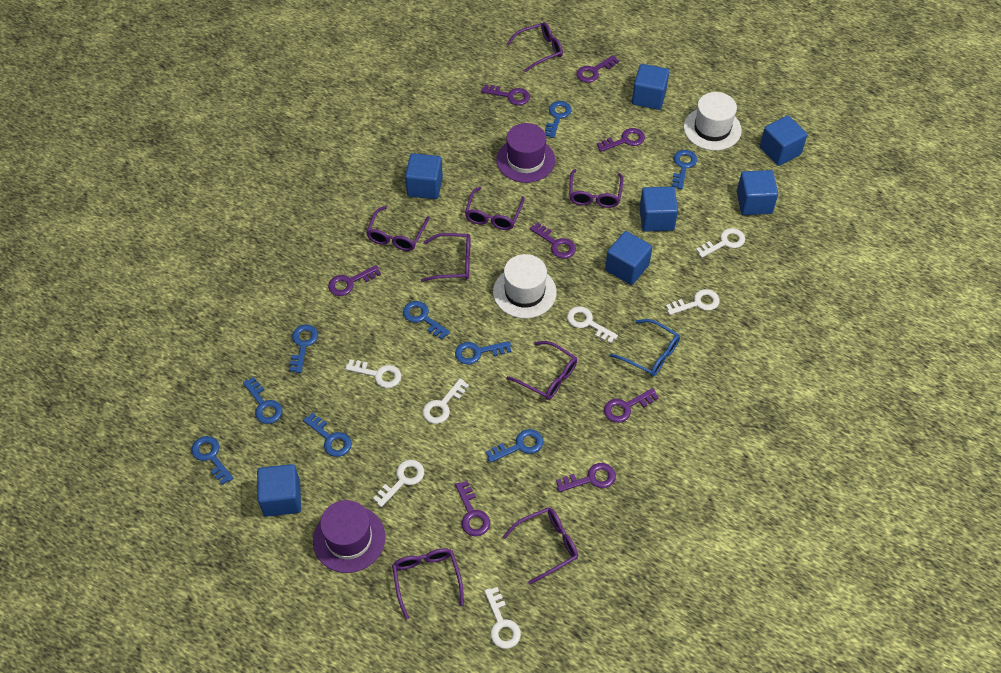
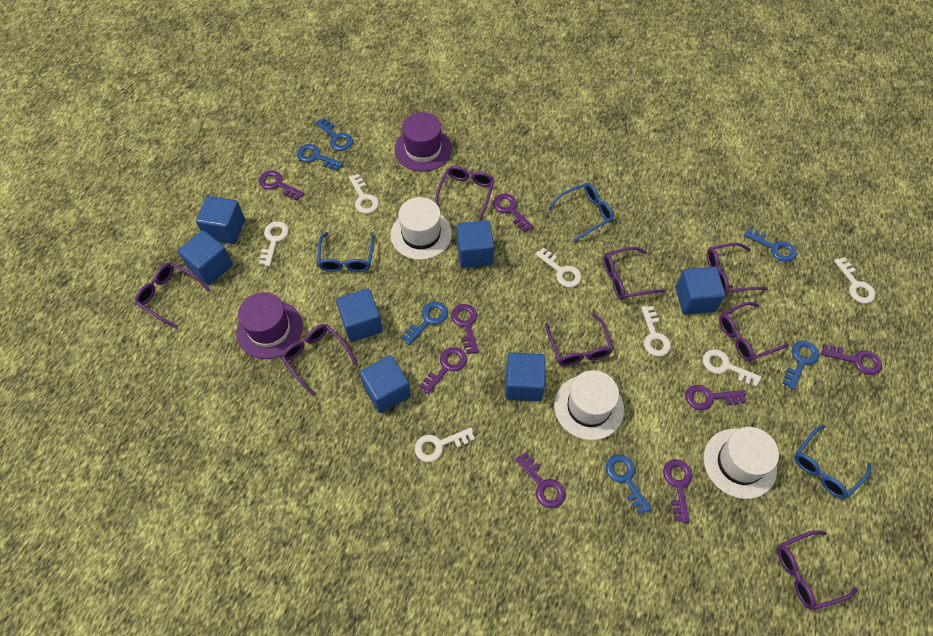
blue glasses: [610,319,680,377] = 1 -> [317,232,374,272] [548,183,614,242] [794,425,871,499] = 3
blue key: [191,436,234,485] [243,377,283,424] [290,325,318,373] [303,413,352,457] [403,301,450,340] [455,341,511,365] [486,429,543,463] [545,101,572,138] [672,150,697,189] = 9 -> [297,144,343,171] [316,118,353,151] [401,302,448,345] [606,455,651,515] [744,227,797,262] [783,341,819,390] = 6
white hat: [493,254,557,319] [683,92,742,151] = 2 -> [391,197,452,260] [554,370,624,440] [704,427,779,499] = 3

